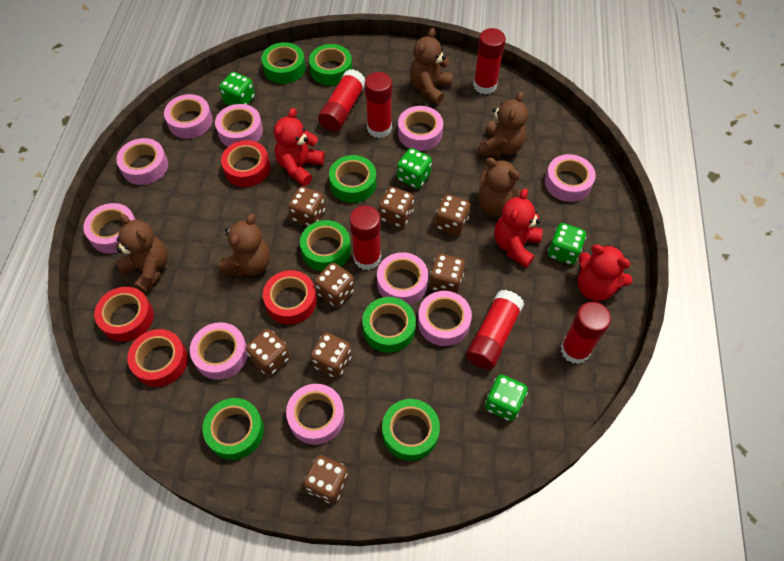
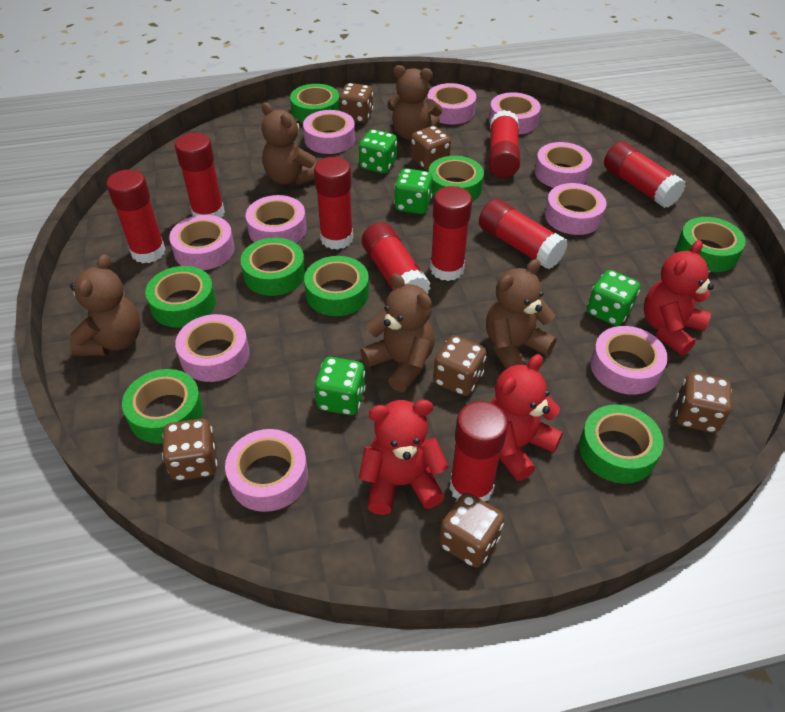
brown dice: [246,329,290,376] [288,186,325,226] [303,455,348,504] [310,332,352,378] [315,263,354,307] [379,187,414,228] [429,254,465,293] [435,194,470,235] = 8 -> [162,418,217,481] [339,83,373,123] [411,126,451,170] [433,335,487,396] [439,493,504,568] [675,373,732,433] = 6
green tape: [202,398,264,460] [261,42,306,84] [300,220,351,271] [309,44,352,86] [329,155,376,203] [362,297,416,353] [382,399,440,461] = 7 -> [122,369,203,444] [145,266,216,328] [240,237,306,296] [290,84,340,123] [304,256,369,316] [428,156,484,201] [579,404,664,484] [676,217,746,272] = 8
red glue stick: [318,69,365,132] [349,205,381,270] [365,72,392,138] [466,290,524,370] [473,28,506,94] [561,302,611,364] = 6 -> [106,169,166,264] [175,133,225,218] [314,157,353,250] [362,222,430,294] [430,186,472,281] [450,401,508,501] [479,199,568,269] [489,110,520,178] [604,141,686,208] = 9
red tape: [94,287,154,342] [127,329,188,387] [221,140,270,187] [263,270,317,325] = 4 -> none = 0

